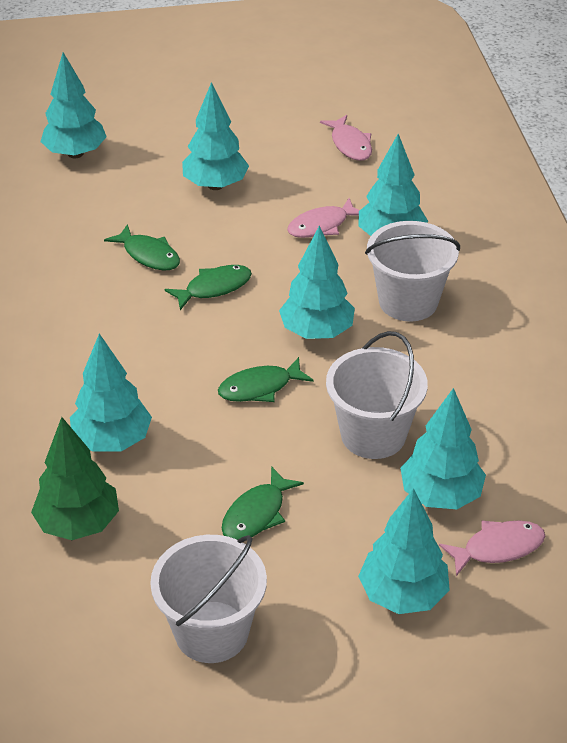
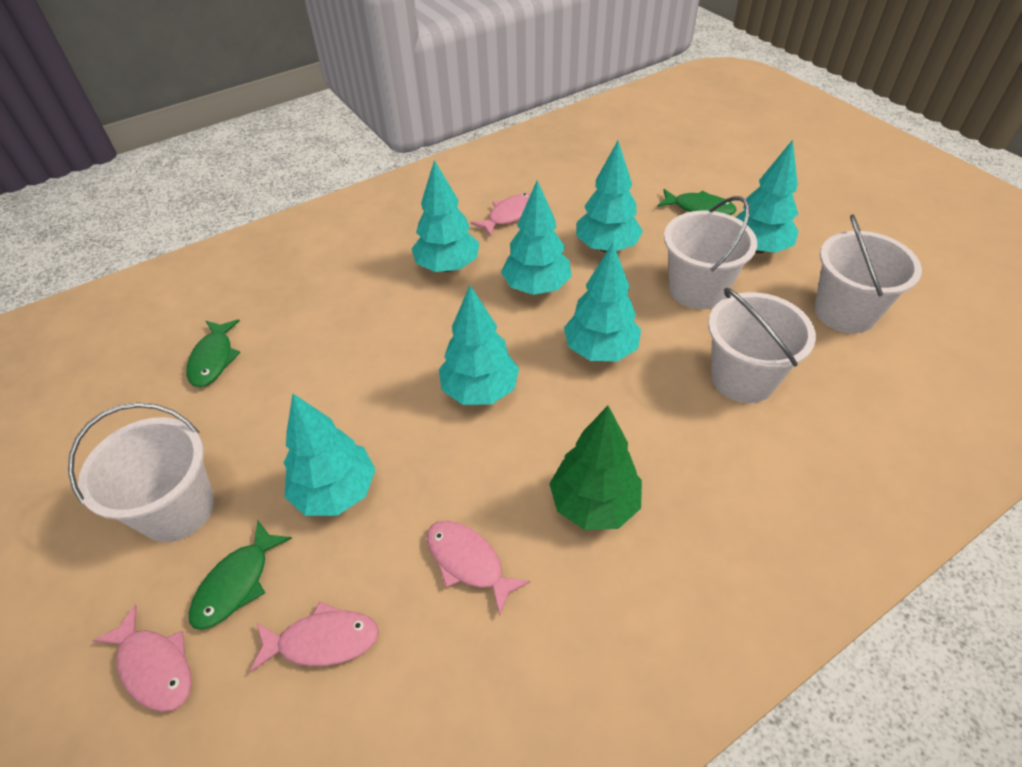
green fish: [104,224,180,270] [165,265,252,310] [218,357,314,402] [222,466,304,540] = 4 -> [187,319,240,387] [189,520,292,630] [657,189,737,215] = 3
pink fish: [287,198,360,238] [320,115,372,161] [439,520,545,576] = 3 -> [92,604,192,712] [250,601,379,673] [427,521,531,616] [471,193,531,237] = 4
white bucket: [150,535,267,663] [326,331,428,459] [365,221,460,321] = 3 -> [68,403,214,542] [664,196,757,309] [708,288,816,403] [814,214,922,333] = 4

